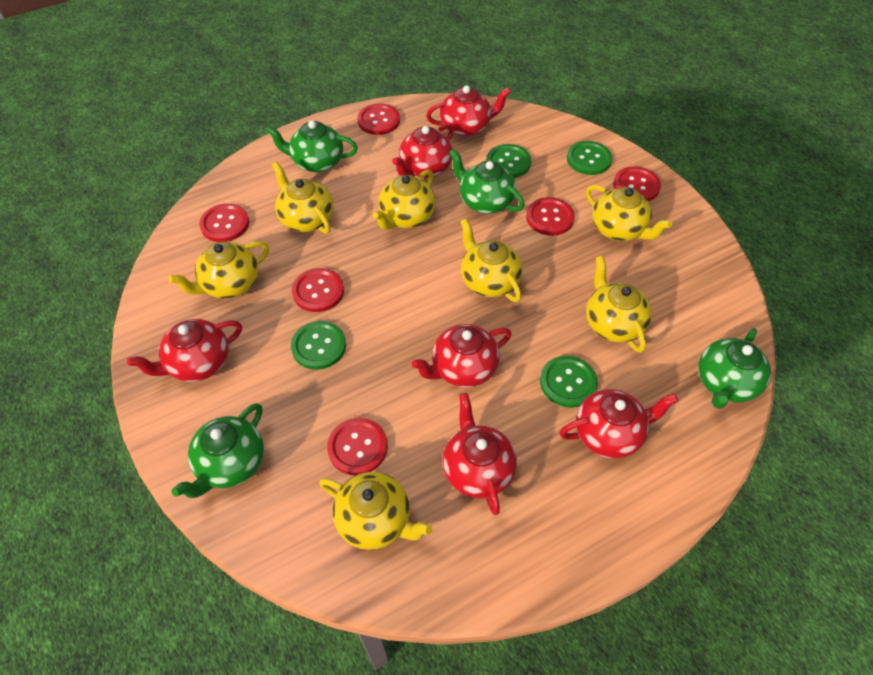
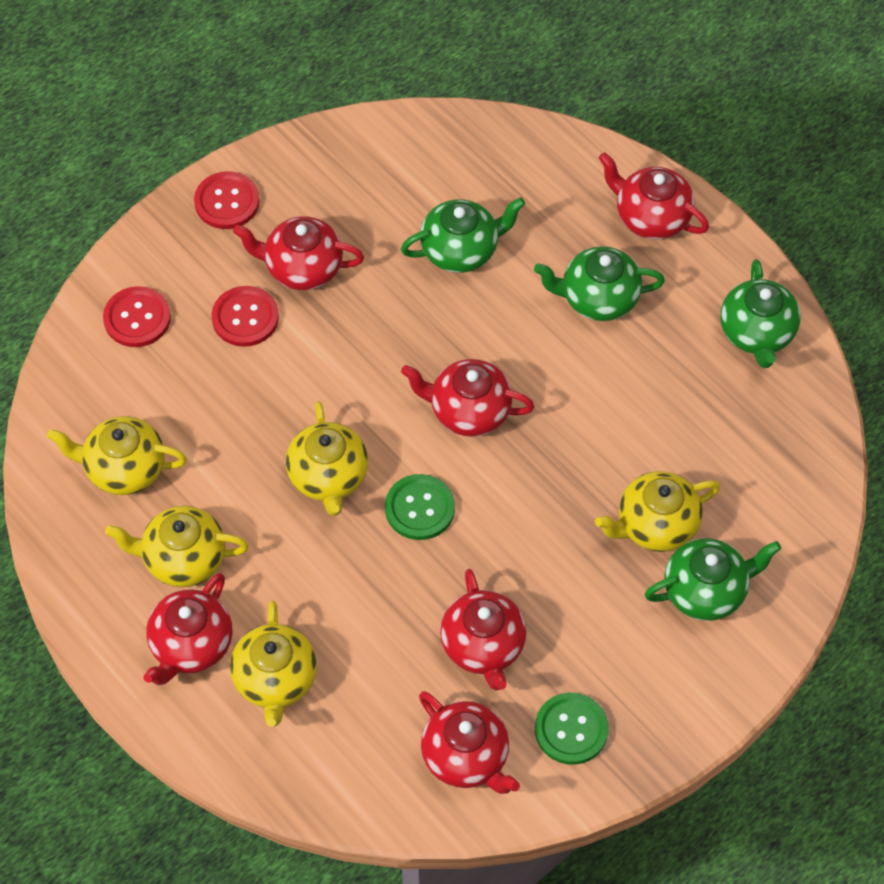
green button: [291,321,346,370] [487,144,531,178] [540,356,598,408] [567,141,612,175] = 4 -> [385,474,455,540] [535,693,609,765] = 2
red button: [199,203,249,242] [292,268,344,312] [327,418,388,475] [357,104,400,135] [526,197,575,236] [613,167,661,201] = 6 -> [103,286,171,347] [194,171,260,229] [212,286,279,347] = 3
yellow teapot: [168,241,269,299] [272,161,333,234] [319,472,432,550] [373,170,436,230] [460,218,522,302] [586,185,672,241] [586,255,652,353] = 7 -> [47,416,187,495] [105,506,249,587] [230,601,317,727] [286,401,368,516] [595,471,720,552] = 5

